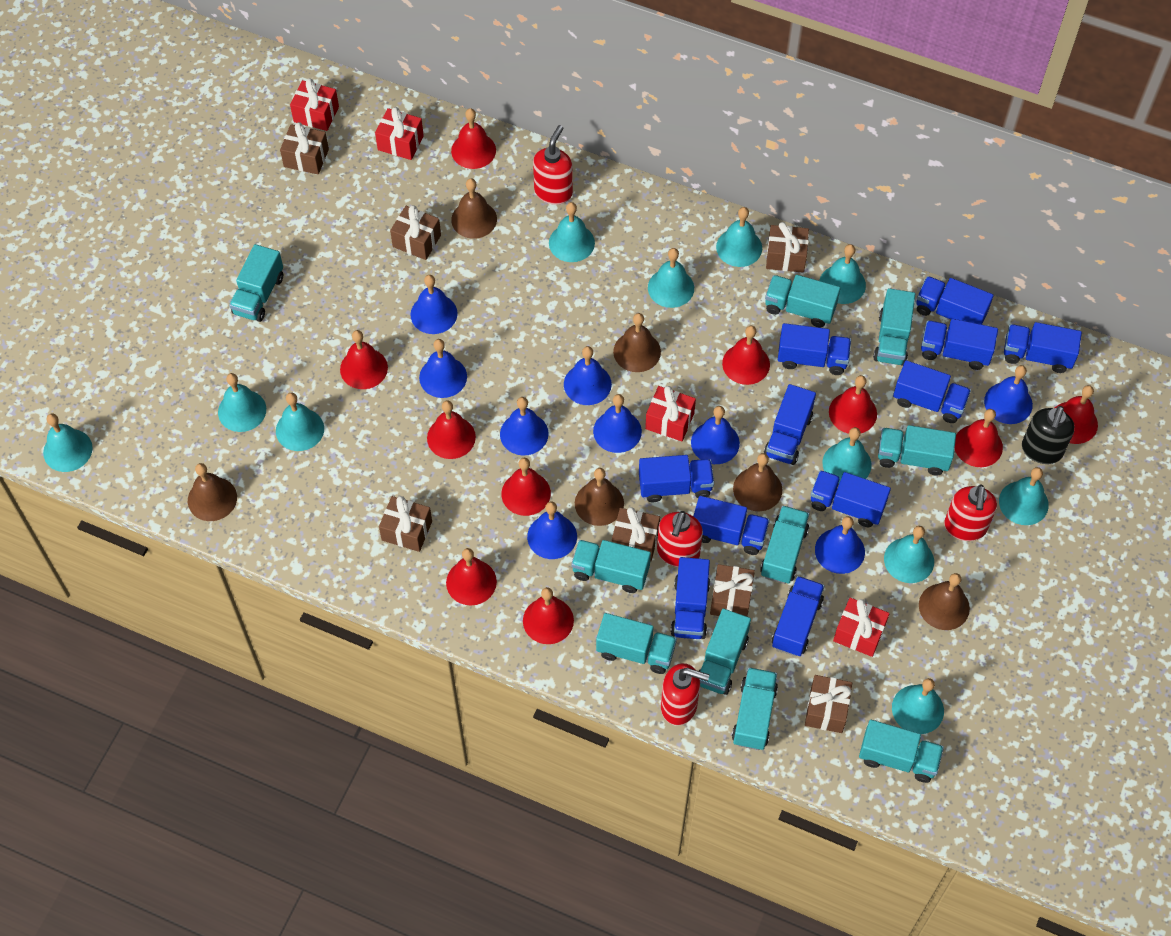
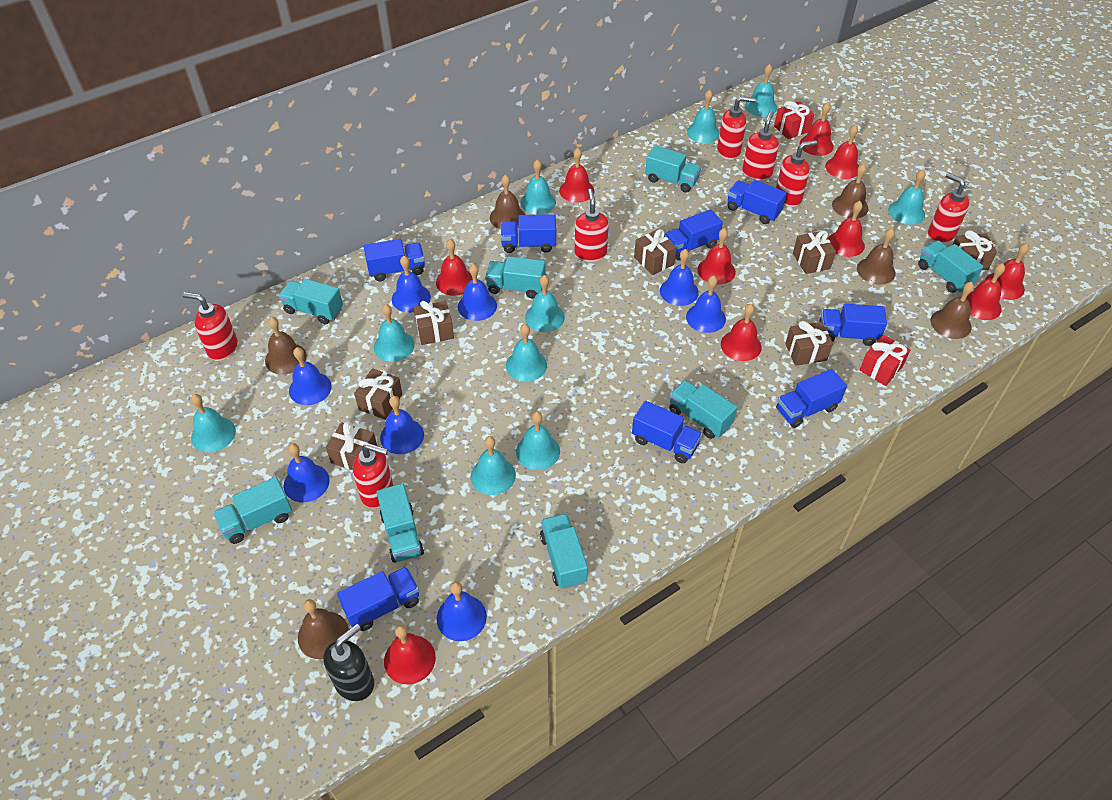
blue bell: [411,275,458,334] [419,339,467,398] [500,397,549,456] [527,501,577,559] [564,346,612,405] [593,394,642,453] [691,406,740,464] [815,516,865,574] [984,365,1033,424] = 9 -> [284,443,330,502] [289,347,332,405] [380,396,424,454] [392,256,431,313] [437,581,487,641] [458,264,497,321] [660,249,699,306] [686,276,726,333] = 8
blue truck: [639,455,714,502] [671,557,710,639] [694,496,770,555] [764,384,816,465] [772,576,824,656] [778,323,851,375] [810,470,891,527] [893,360,971,423] [916,276,994,325] [921,319,998,370] [1004,322,1082,373] = 11 -> [337,567,419,631] [364,239,425,282] [501,214,556,253] [632,401,702,463] [664,209,723,261] [727,180,787,224] [776,369,847,428] [819,304,887,346] = 8
red gift: [290,78,339,131] [375,107,424,160] [645,386,696,441] [833,598,889,657] = 4 -> [774,101,814,139] [860,335,910,386] = 2
red soap dispenser: [533,125,573,205] [657,511,703,567] [661,663,709,725] [944,485,997,541] = 4 -> [182,292,238,361] [353,443,393,509] [575,189,609,262] [717,96,755,160] [742,111,779,181] [776,140,817,207] [928,173,969,244] = 7
turquoise bell: [43,413,93,472] [218,373,266,432] [276,392,324,451] [549,202,595,262] [648,248,694,308] [716,207,762,267] [819,244,866,304] [823,427,872,483] [884,526,934,583] [892,678,944,734] [999,467,1049,525] = 11 -> [191,394,236,452] [374,304,415,362] [471,436,516,495] [506,324,547,382] [516,411,560,470] [520,159,556,215] [525,275,565,332] [687,90,720,143] [745,64,777,117] [888,169,926,225] = 10
turquoise truck: [229,244,283,322] [571,540,651,593] [596,613,677,674] [699,609,751,695] [732,667,778,750] [760,506,809,584] [765,275,840,328] [859,720,944,783] [873,288,915,366] [878,425,956,476] = 10 -> [213,477,292,544] [279,279,343,325] [376,483,424,563] [485,256,546,299] [540,513,588,589] [645,145,701,193] [669,380,737,439] [918,240,983,293] = 8

